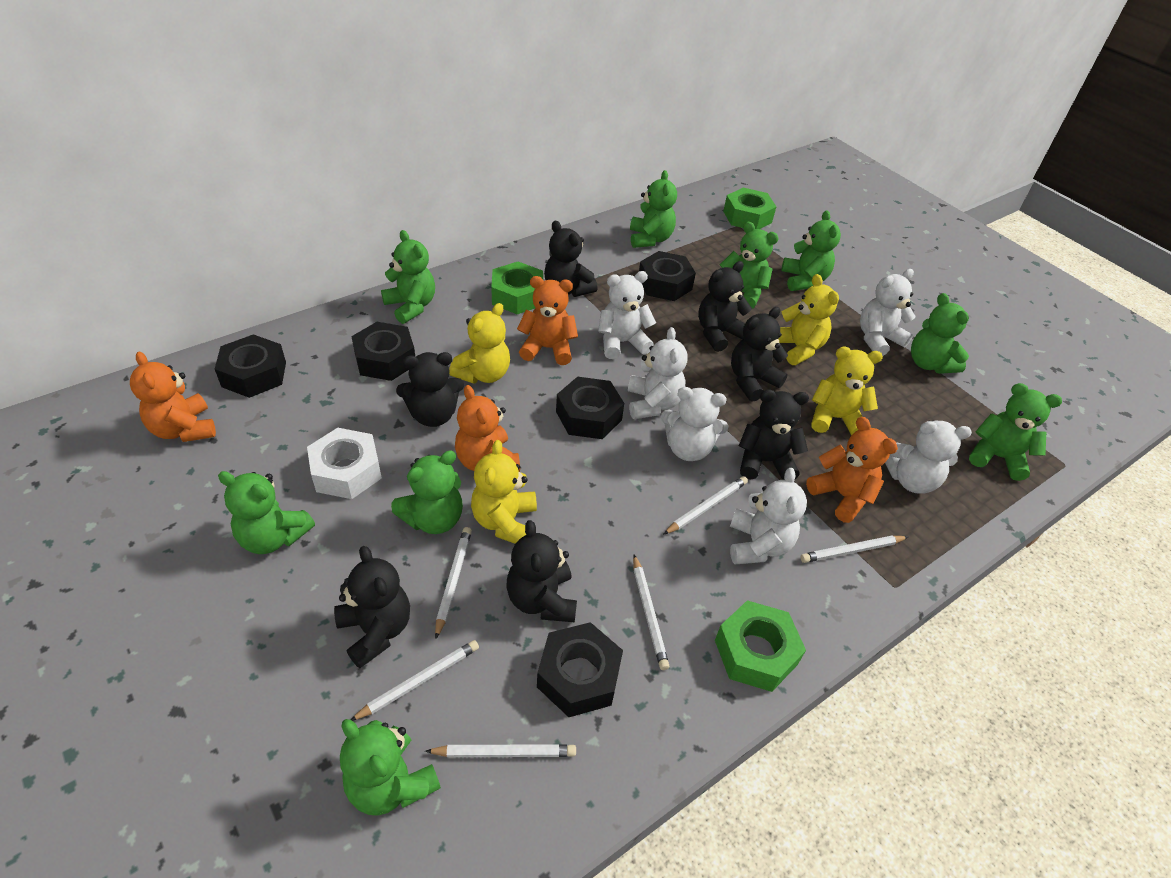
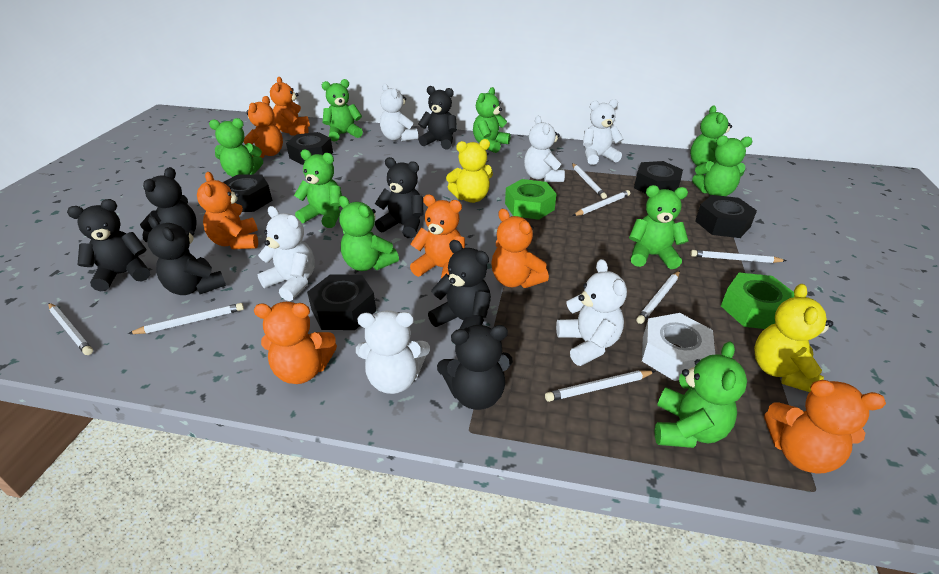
green nut: [491,262,543,314] [715,600,806,692] [723,188,776,229] = 3 -> [505,179,557,220] [721,273,794,329] = 2
orange teddy bear: [130,351,216,442] [455,385,520,472] [517,276,578,365] [806,417,898,523] = 4 -> [197,172,258,249] [244,96,283,158] [254,302,337,384] [270,77,310,136] [410,195,465,279] [492,209,549,288] [764,380,886,474] = 7
white pencil: [351,640,479,721] [425,744,576,757] [435,527,472,639] [633,554,669,670] [663,476,748,535] [801,536,908,563] = 6 -> [48,303,93,355] [128,303,244,334] [545,370,655,402] [572,163,607,199] [573,190,630,216] [636,271,680,324] [690,250,787,263] = 7
yellow teddy bear: [449,303,510,384] [471,440,537,544] [779,274,839,365] [811,347,883,435] = 4 -> [446,139,493,203] [754,284,833,392] = 2

